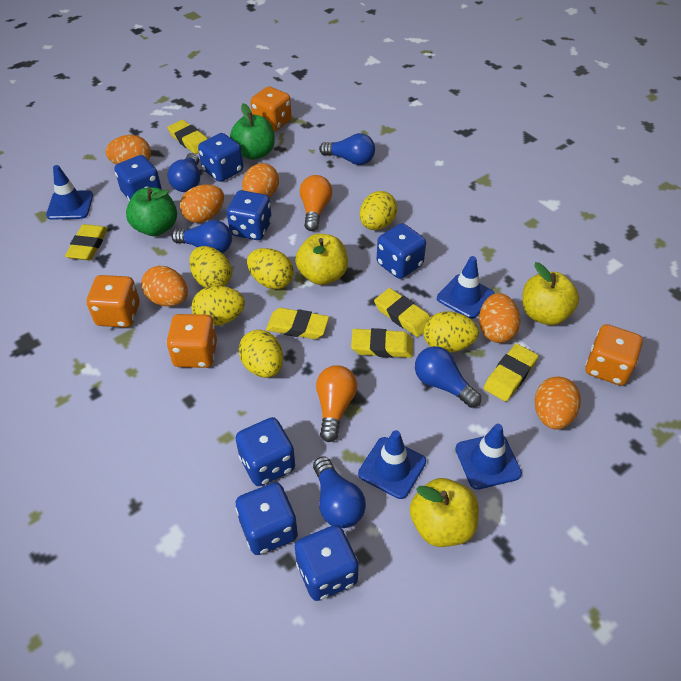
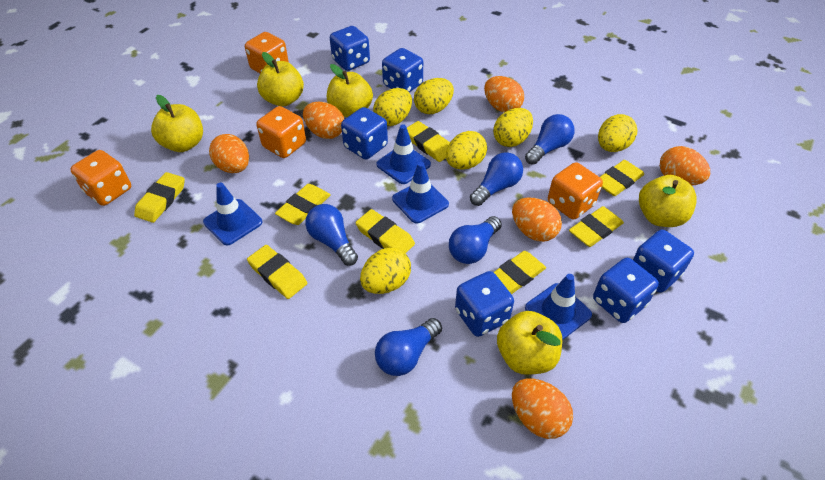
blue dice: [114,155,162,201] [198,133,243,182] [227,190,272,240] [235,417,295,486] [236,482,298,555] [295,525,359,601] [377,223,426,279] = 7 -> [330,26,370,71] [341,107,388,159] [382,48,423,92] [455,271,514,337] [593,258,659,323] [633,230,694,293] = 6
green apple: [126,187,177,236] [230,103,275,160] = 2 -> none = 0
orange light bulb: [300,175,332,231] [316,365,357,442] = 2 -> none = 0
yellow apple: [295,234,348,285] [410,478,479,547] [523,262,579,325] = 3 -> [151,95,203,152] [257,52,304,107] [327,64,373,117] [497,311,562,375] [639,175,697,227] = 5
yellow eraser: [65,224,108,260] [167,120,207,154] [266,308,329,339] [351,328,413,358] [374,288,430,337] [484,344,538,402] = 6 -> [134,172,185,223] [247,245,307,299] [275,184,331,225] [355,209,415,253] [407,121,450,162] [493,251,546,294] [569,206,624,247] [600,160,644,196] = 8

